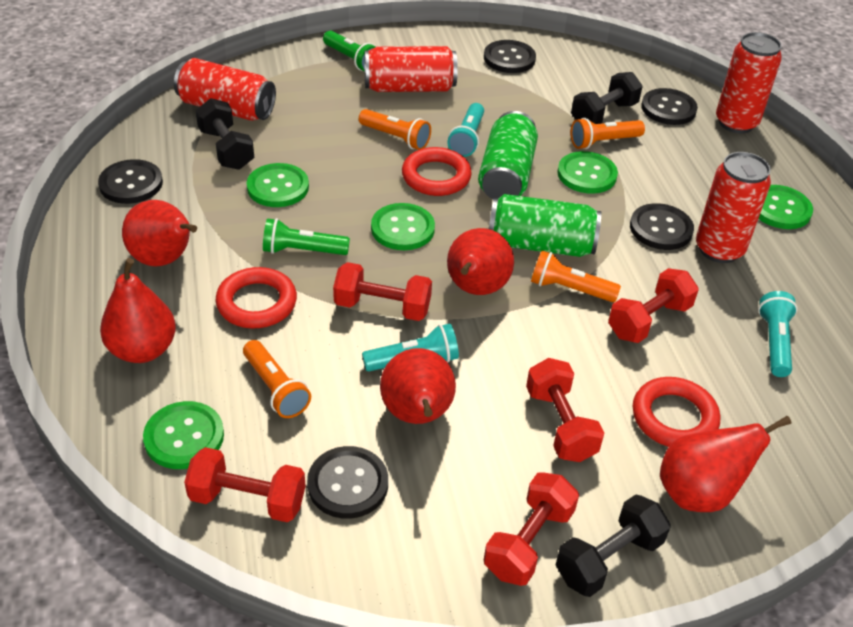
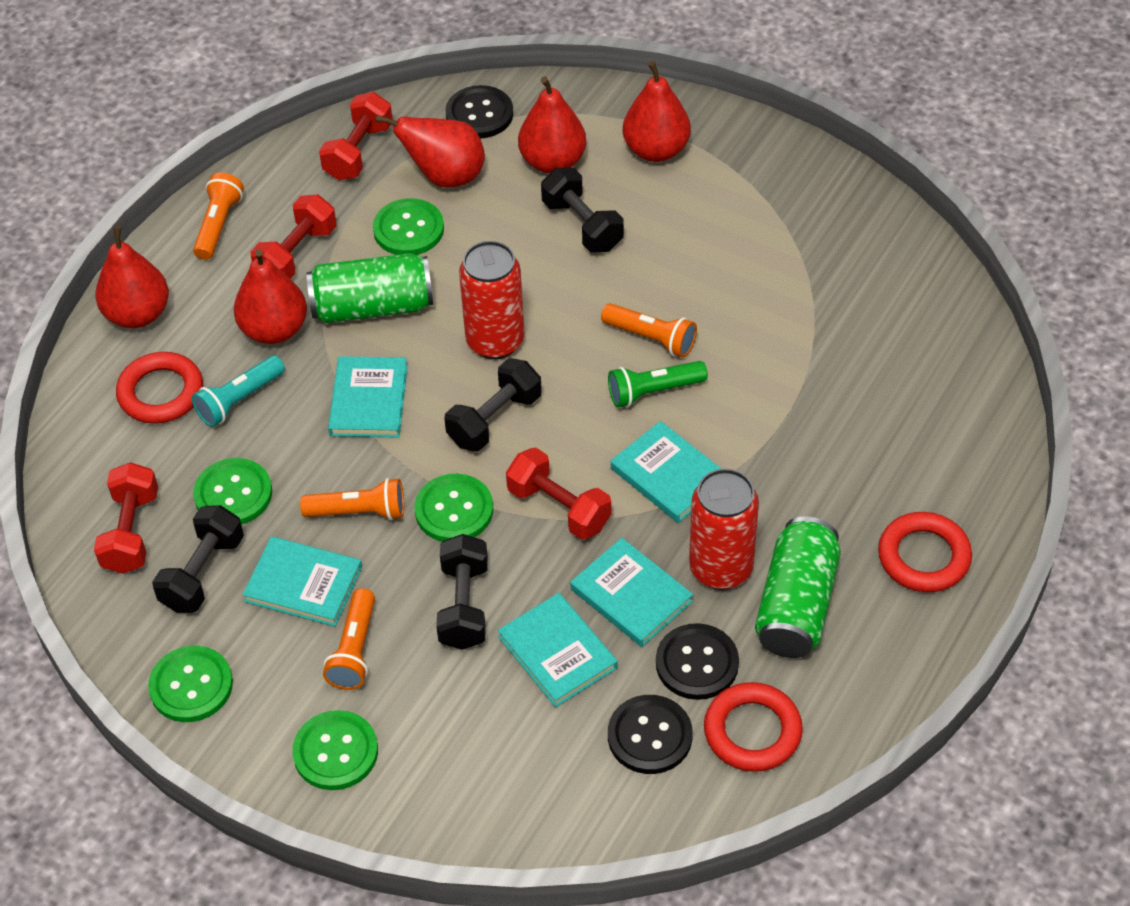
black button: [98,159,163,204] [307,446,388,519] [484,40,536,73] [630,203,694,250] [641,88,698,125] = 5 -> [445,85,513,139] [608,695,693,774] [656,623,739,700] = 3
black dumbbell: [196,98,254,170] [556,494,671,597] [571,72,643,124] = 3 -> [152,505,244,613] [436,534,488,650] [445,358,542,452] [541,168,624,252] = 4
green flashlight: [263,218,350,255] [323,31,375,72] = 2 -> [608,361,708,408] = 1
red can: [174,58,276,121] [364,46,458,92] [696,152,771,263] [716,32,782,133] = 4 -> [459,241,525,359] [689,469,759,590] = 2
red dumbbell: [184,447,306,522] [333,262,432,321] [484,472,579,586] [526,358,604,462] [608,268,699,343] = 5 -> [94,462,158,574] [251,195,337,279] [319,92,393,180] [506,448,611,540] = 4
turquoise book: none = 0 -> [242,536,362,627] [328,356,408,438] [498,593,618,707] [571,538,693,647] [611,421,721,523] = 5
turquoise flashlight: [362,324,459,372] [447,103,484,157] [758,291,798,377] = 3 -> [192,355,285,427] = 1

